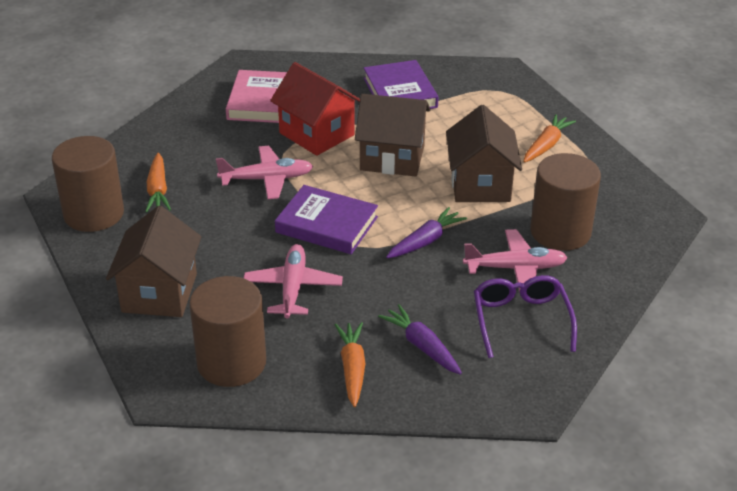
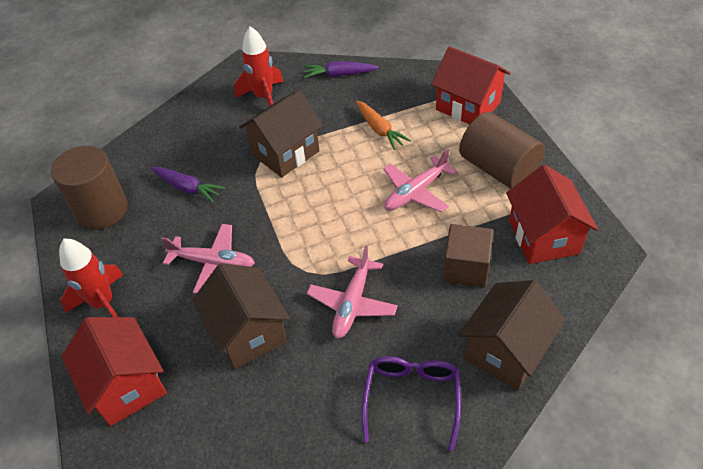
brown cube: none = 0 -> [443,224,493,287] = 1
brown cylinder: [52,136,124,232] [189,276,266,387] [530,153,601,251] = 3 -> [51,146,128,230] [459,112,545,189] = 2
orange carrot: [145,153,171,212] [335,322,365,407] [523,114,576,163] = 3 -> [356,101,411,150] = 1
pink book: [226,70,287,123] = 1 -> none = 0
purple book: [275,185,378,254] [364,60,439,109] = 2 -> none = 0
red house: [270,62,360,156] = 1 -> [62,317,167,426] [431,46,510,124] [506,165,598,264] = 3
red rocket: none = 0 -> [59,239,124,317] [234,26,283,107] = 2

